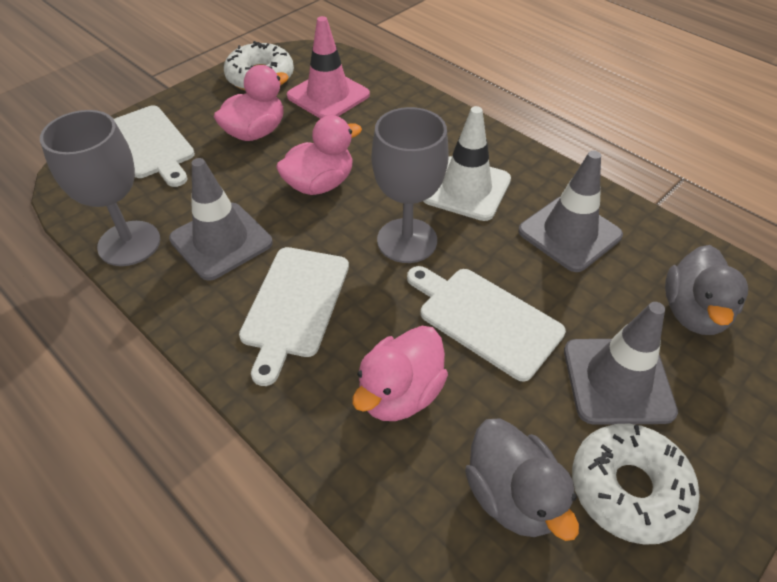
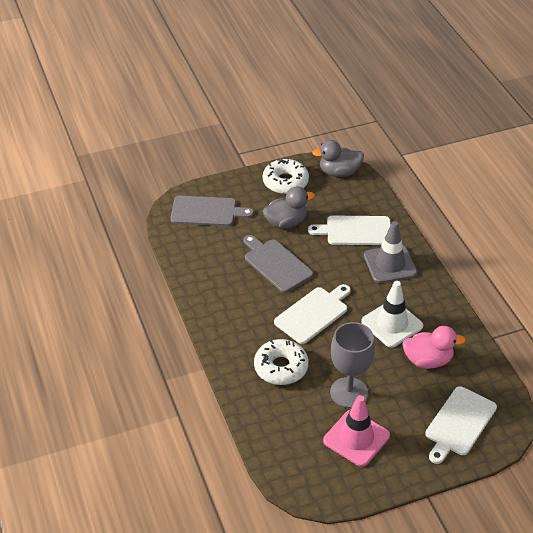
grey cutting board: none = 0 -> [171,196,254,226] [243,235,313,293] = 2
grey goblet: [40,110,160,266] [372,107,449,263] = 2 -> [330,322,375,408] = 1
grey traffic cone: [169,158,273,281] [518,151,623,272] [564,302,678,425] = 3 -> [364,221,417,283] = 1
pink duck: [214,65,289,141] [276,115,362,195] [352,326,448,421] = 3 -> [402,326,466,369] = 1

